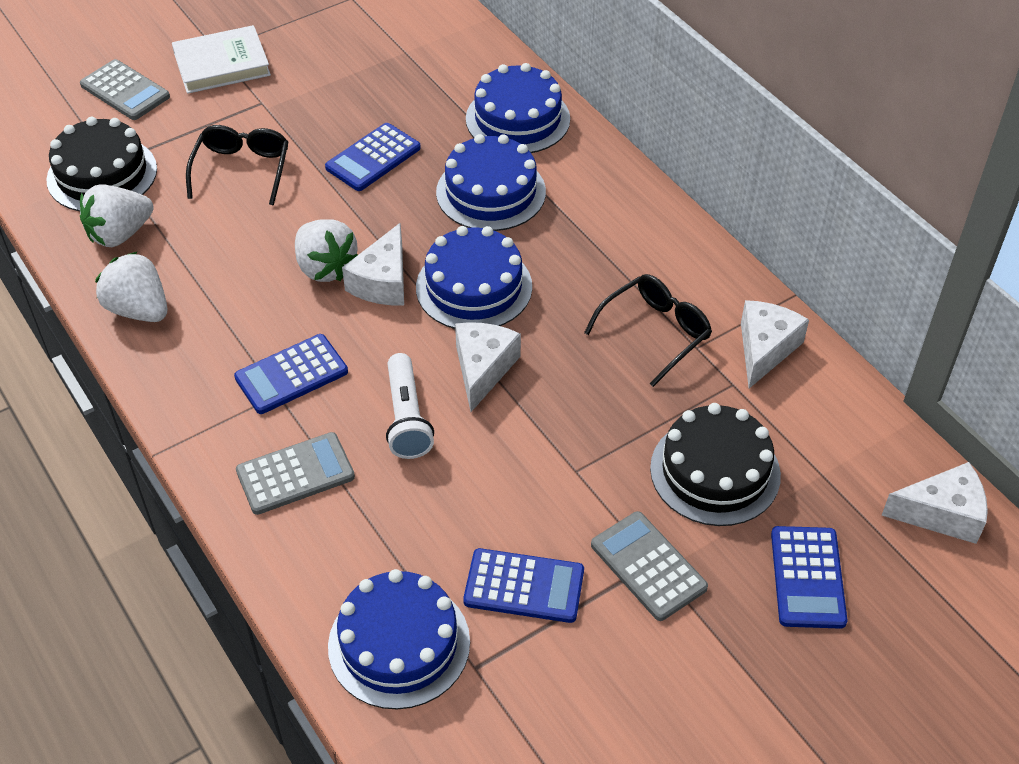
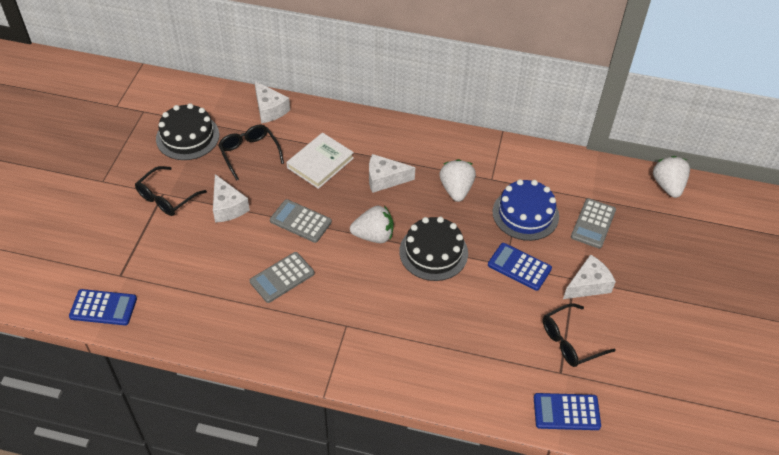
black glasses: [186,125,288,205] [584,274,712,387] = 2 -> [135,166,207,216] [218,125,284,181] [543,303,616,367] = 3
blue cake: [328,569,470,709] [416,226,532,329] [436,134,546,231] [466,63,570,153] = 4 -> [493,179,559,241] = 1
blue calculator: [234,334,348,414] [325,123,421,191] [463,548,584,623] [771,526,847,629] = 4 -> [69,289,137,325] [488,243,552,291] [534,393,601,430] = 3
white flashlight: [386,353,434,459] = 1 -> none = 0

